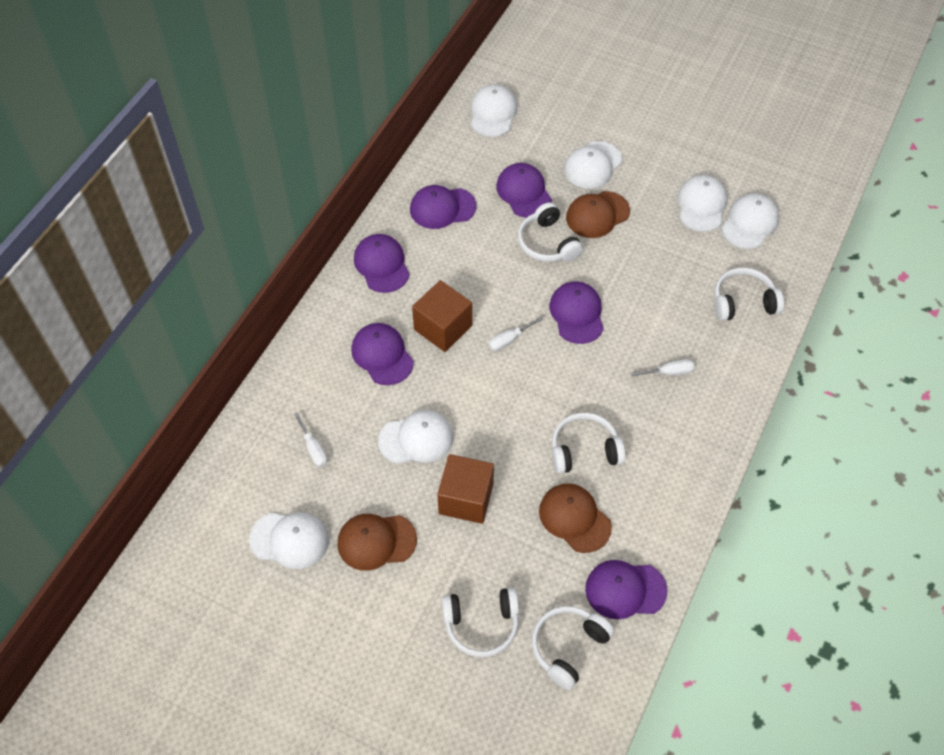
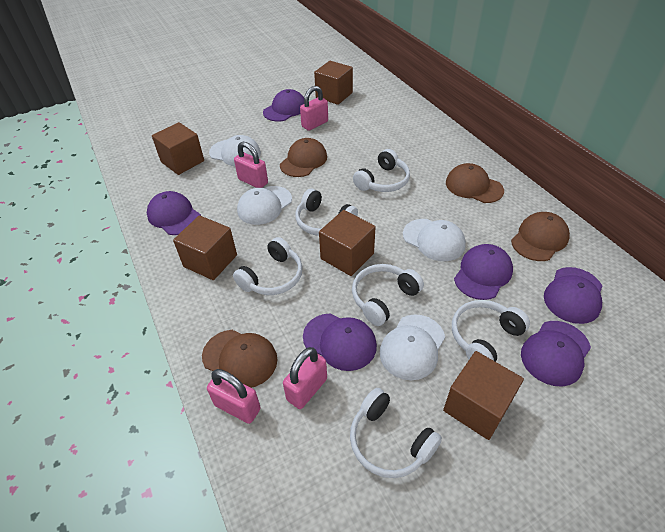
brown cap: [337,514,417,571] [539,483,612,553] [566,191,630,238] = 3 -> [202,330,278,388] [280,138,327,177] [446,163,504,203] [511,212,570,261] = 4
brown cube: [412,280,472,352] [437,454,494,524] = 2 -> [152,122,204,175] [173,215,237,280] [314,61,353,105] [319,210,376,276] [443,351,524,440] = 5
pink padlock: none = 0 -> [207,369,261,424] [234,142,268,188] [283,347,327,409] [300,86,328,131] = 4
white cap: [249,512,329,569] [378,410,454,464] [471,85,517,137] [564,141,623,189] [678,175,727,232] [722,194,779,249] = 6 -> [209,135,261,166] [237,186,292,225] [380,314,445,380] [403,219,466,261] = 4
white headphones: [442,588,519,657] [518,202,583,262] [532,606,614,690] [552,413,626,474] [714,268,784,321] = 5 -> [233,237,303,295] [296,188,358,236] [350,388,442,478] [352,264,424,326] [353,149,410,192] [452,300,530,362] = 6
white screwdriver: [294,413,327,467] [488,317,543,351] [631,359,695,376] = 3 -> none = 0

